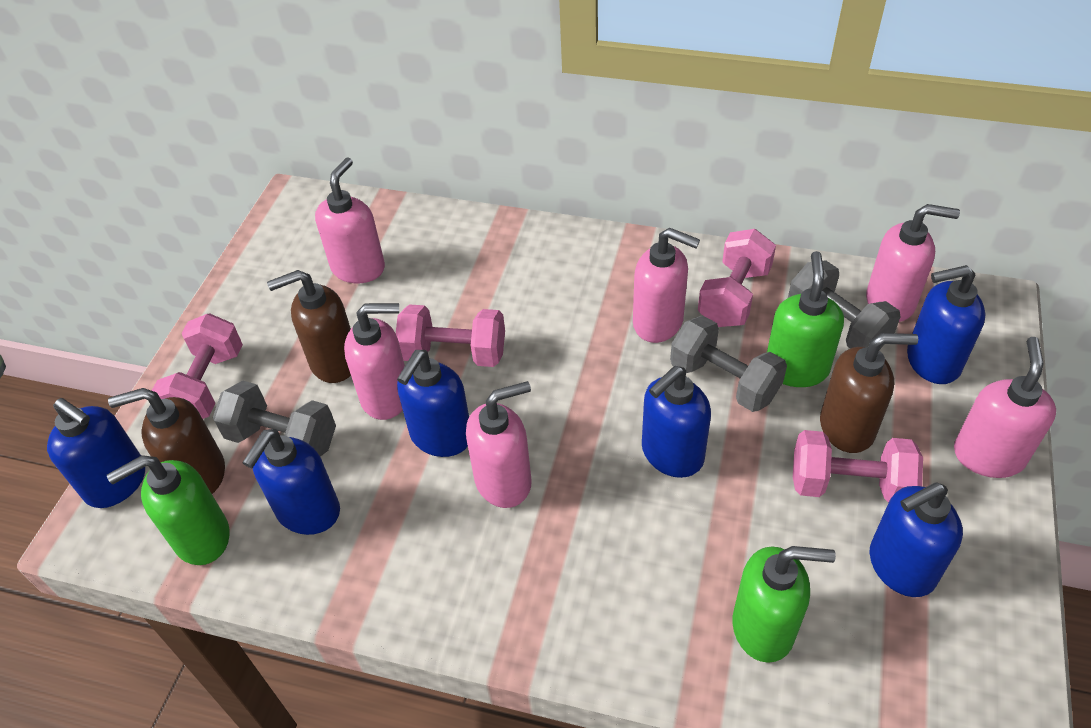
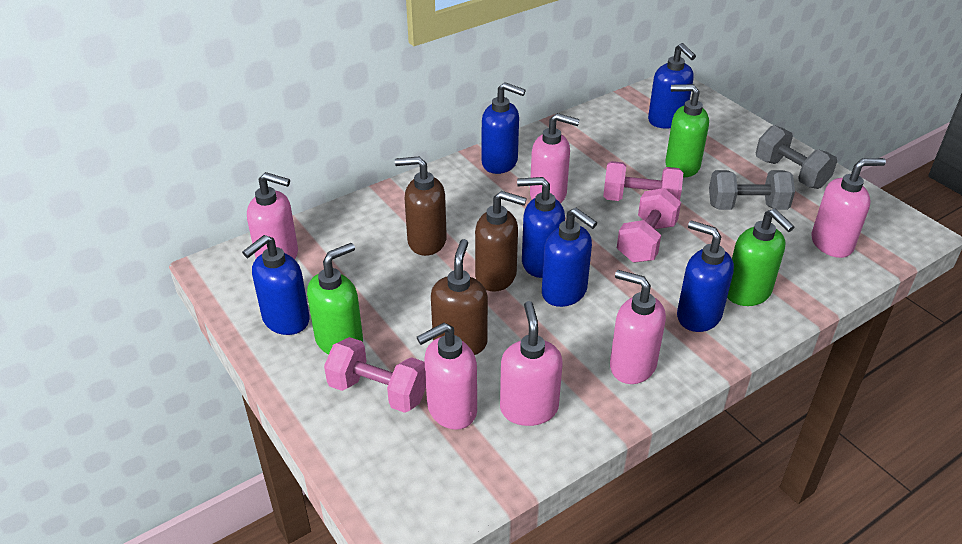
grey dumbbell: [213,381,336,457] [670,316,787,412] [788,260,901,350] = 3 -> [709,170,795,210] [756,125,837,189] = 2
pink dumbbell: [152,313,243,419] [396,304,505,367] [698,229,776,327] [793,430,923,503] = 4 -> [324,337,426,413] [603,161,683,201] [617,188,681,263] = 3

